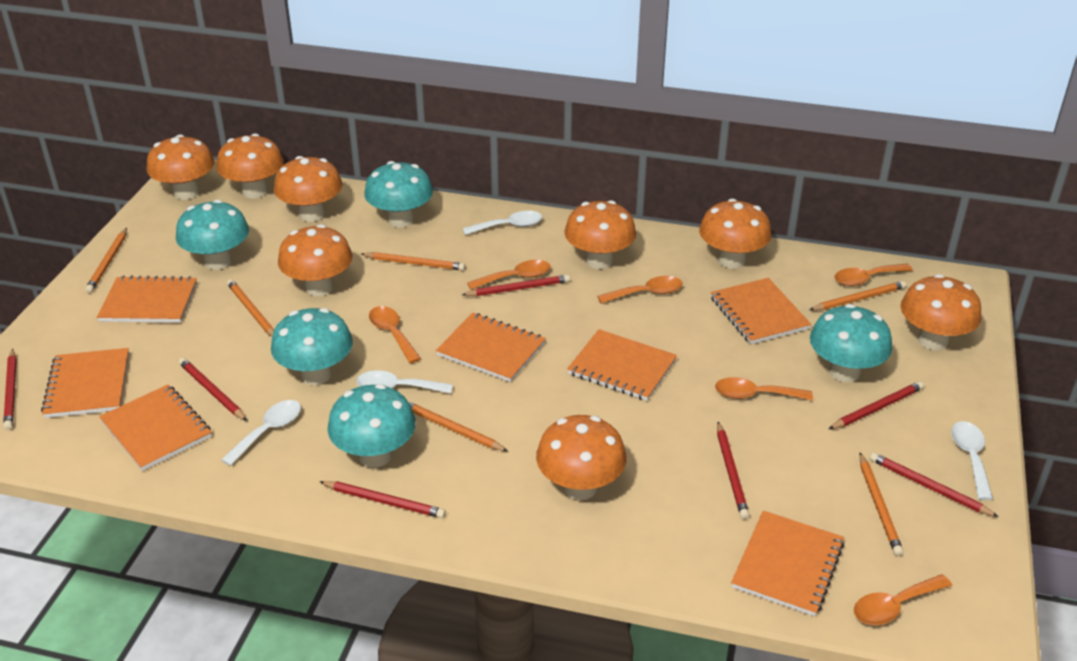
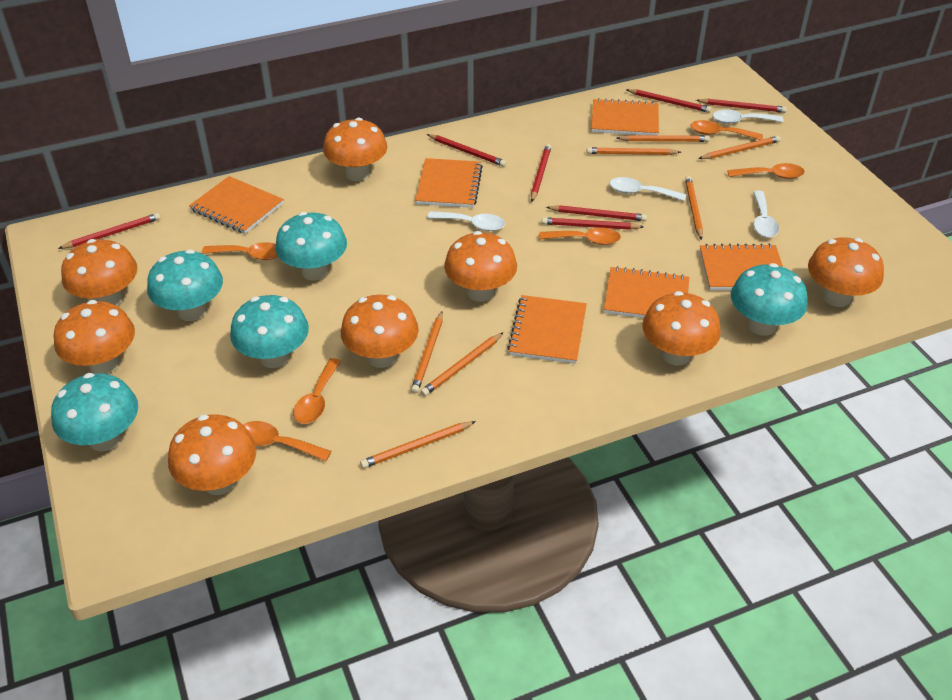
orange notebook: [41,348,129,418] [97,276,197,323] [99,385,212,471] [436,313,546,382] [567,329,677,401] [711,278,811,344] [731,511,844,616] = 7 -> [189,176,284,234] [415,158,483,208] [507,295,587,364] [591,98,659,135] [604,266,689,318] [700,244,783,290] = 6
orange pencil: [85,228,127,293] [227,279,274,337] [361,252,465,271] [408,401,508,451] [809,281,906,311] [859,453,904,556] = 6 -> [360,421,476,468] [411,311,443,394] [420,332,504,396] [587,147,681,155] [617,135,710,142] [685,176,703,240] [698,136,781,159] = 7

